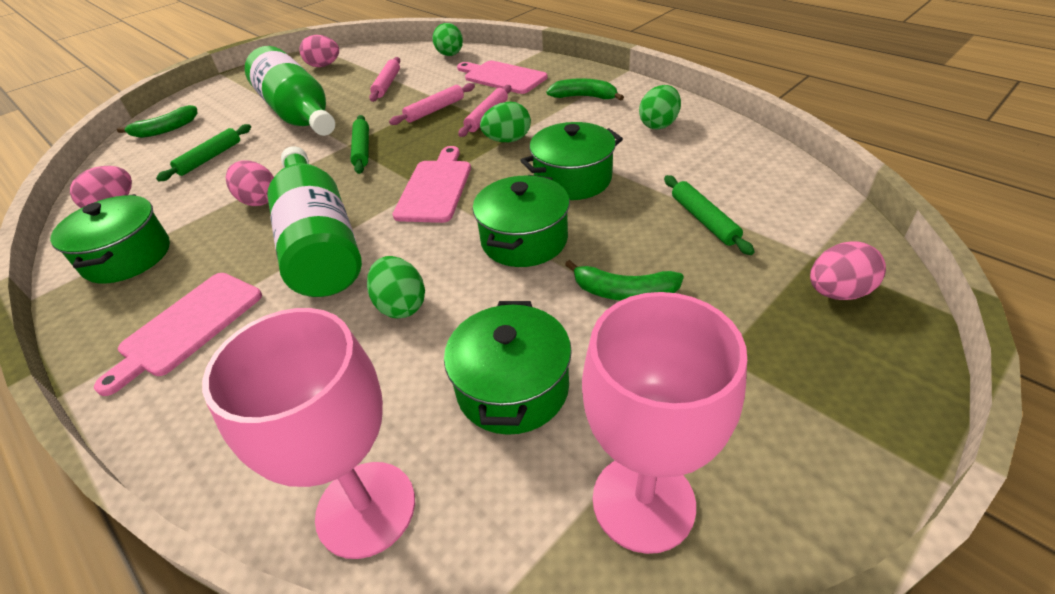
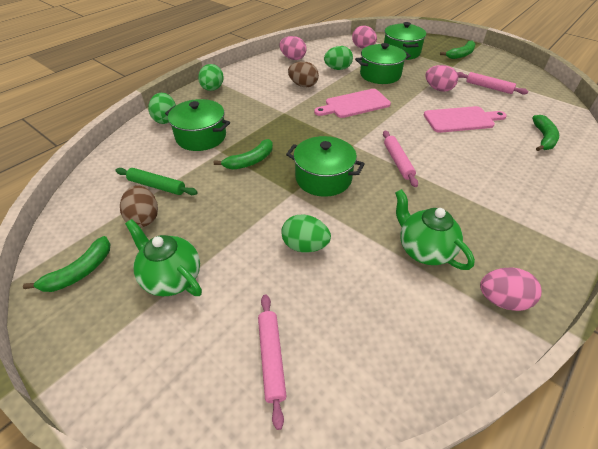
brown egg: none = 0 -> [120,185,158,227] [288,61,319,87] = 2
green banana: [117,105,197,138] [546,78,624,101] [565,260,684,301] = 3 -> [23,236,110,292] [214,139,273,170] [440,40,475,59] [532,115,559,151] = 4
green bottle: [245,46,335,136] [267,146,362,297] = 2 -> none = 0
green rolling pin: [156,124,251,181] [350,115,369,174] [664,175,755,255] = 3 -> [115,168,198,195] = 1
green teapot: none = 0 -> [125,219,202,296] [395,189,475,270] = 2
pink cutting board: [94,273,262,396] [393,146,471,223] [457,61,547,94] = 3 -> [314,89,391,118] [424,106,507,133] = 2
pink goblet: [202,308,415,559] [582,292,747,554] = 2 -> none = 0

